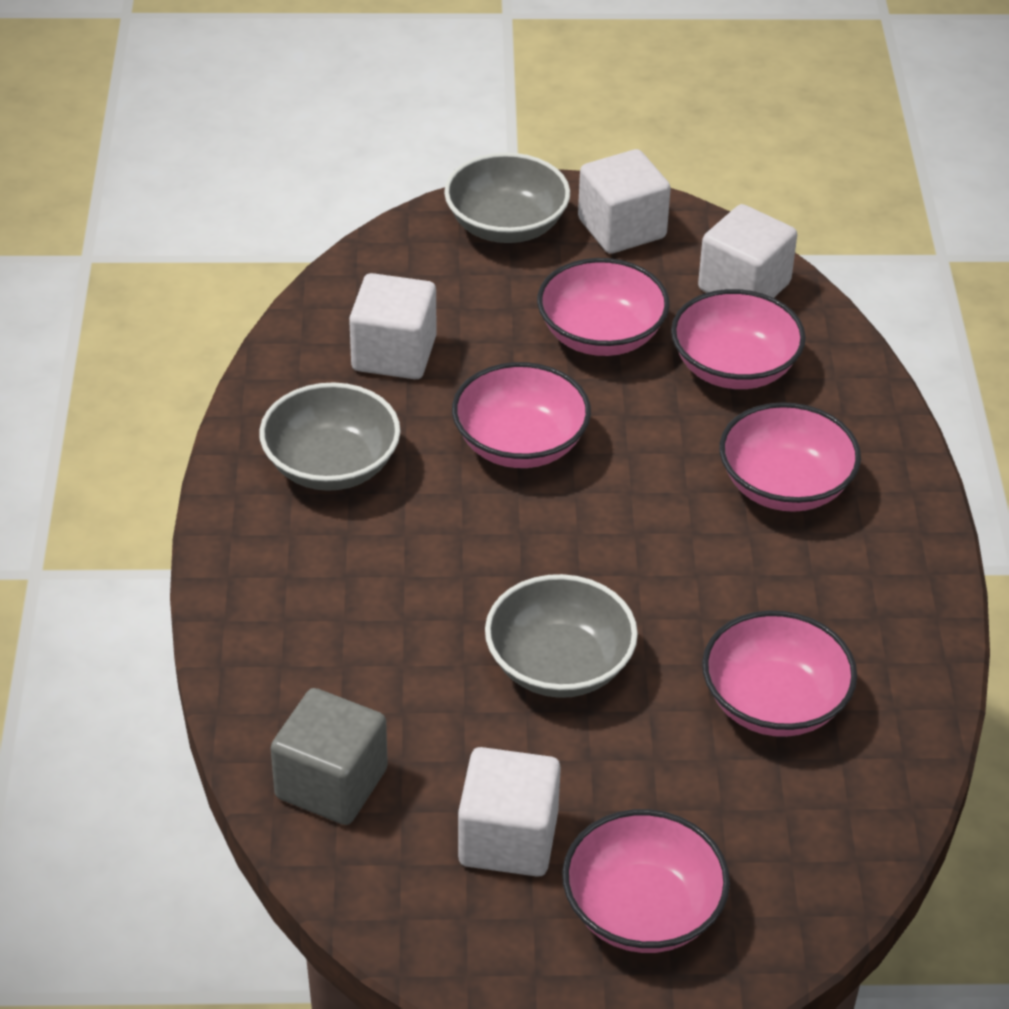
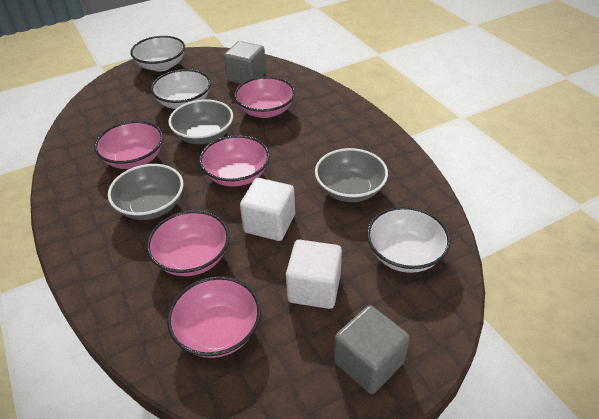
grey cube: [271,688,388,825] = 1 -> [224,41,266,84] [334,305,410,394] = 2
pink bowl: [452,362,591,468] [537,258,670,356] [562,809,730,953] [671,289,806,389] [702,611,857,737] [719,402,861,512] = 6 -> [94,121,163,169] [147,210,230,276] [167,276,261,358] [199,135,270,187] [234,76,295,118] = 5
white bowl: none = 0 -> [130,36,185,72] [151,69,211,109] [367,206,451,273] = 3
white cube: [349,273,436,379] [458,747,561,877] [578,149,671,254] [698,204,797,298] = 4 -> [240,178,295,241] [286,240,342,309] = 2

